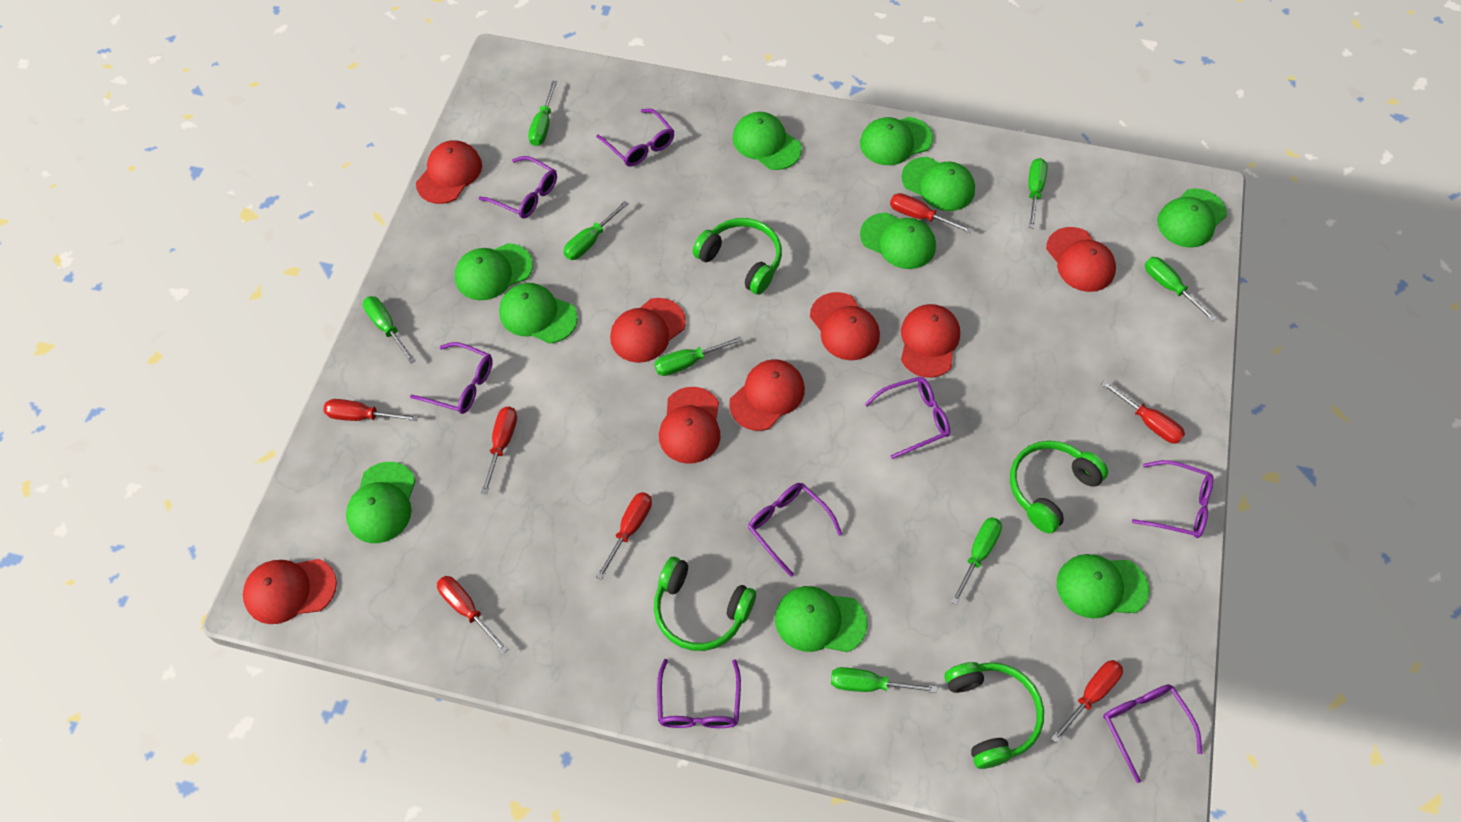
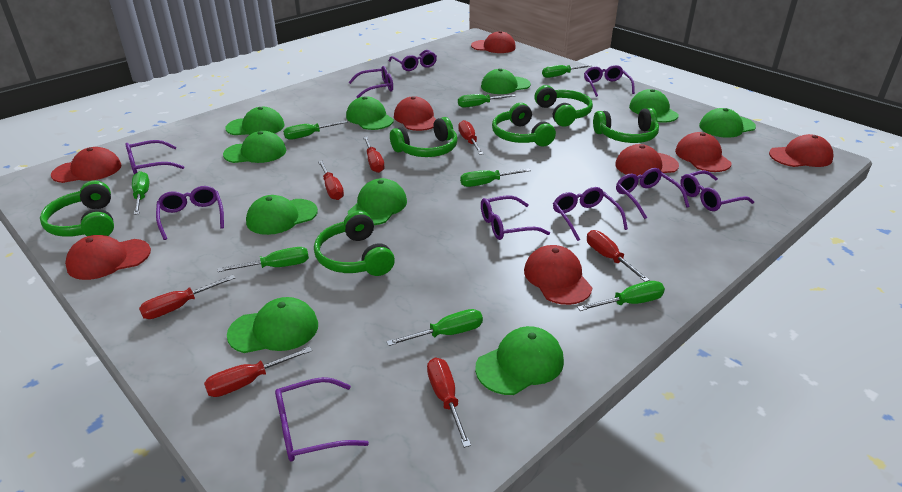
green headphones: [654,557,756,651] [693,218,782,295] [944,662,1044,769] [1010,441,1108,534] = 4 -> [40,181,114,237] [314,210,395,276] [390,117,458,157] [492,103,556,147] [534,85,593,127] [593,108,659,143] = 6
purple glasses: [410,342,493,414] [479,156,557,218] [596,109,674,167] [657,659,741,728] [748,483,842,577] [865,377,950,459] [1103,684,1202,783] [1132,460,1213,538] = 8 -> [125,140,184,175] [156,186,224,240] [275,377,369,462] [349,66,393,98] [389,50,437,71] [481,195,550,240] [553,187,628,241] [584,65,635,97] [616,168,689,219] [680,170,754,211] = 10

